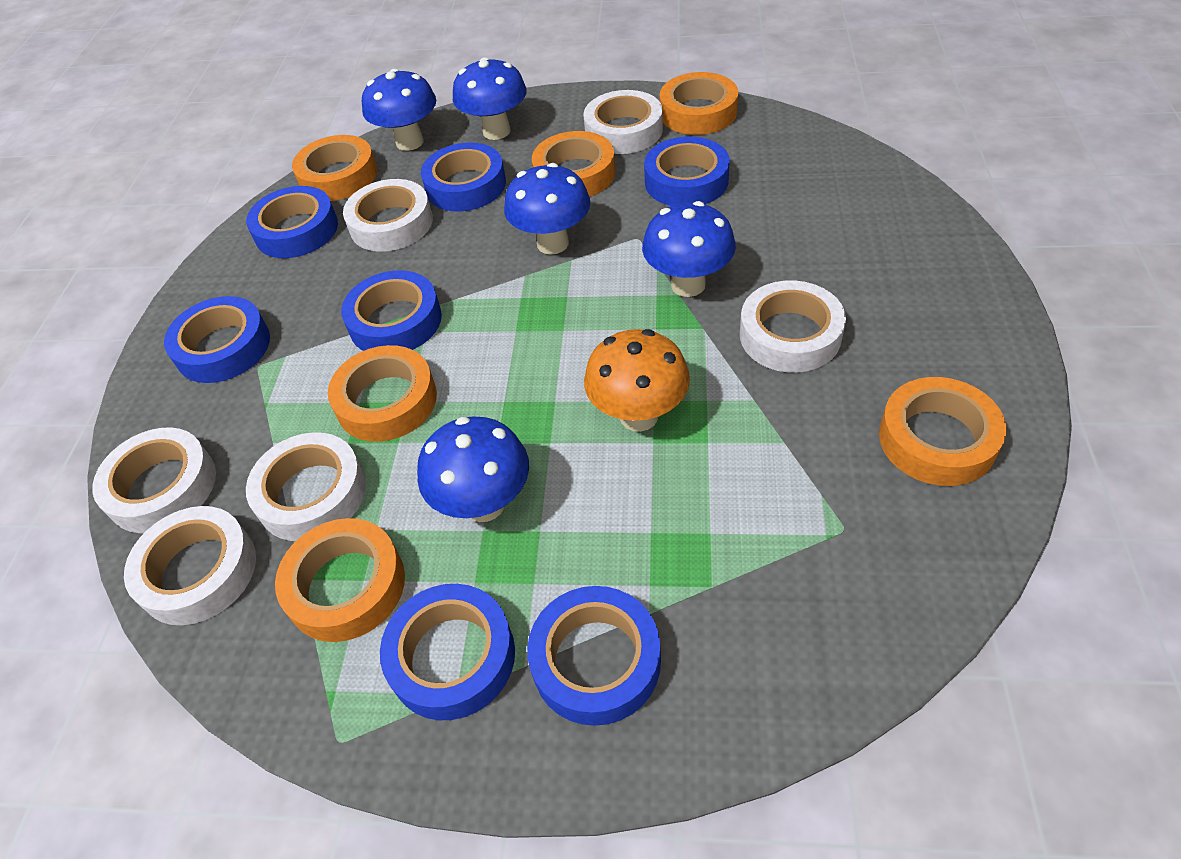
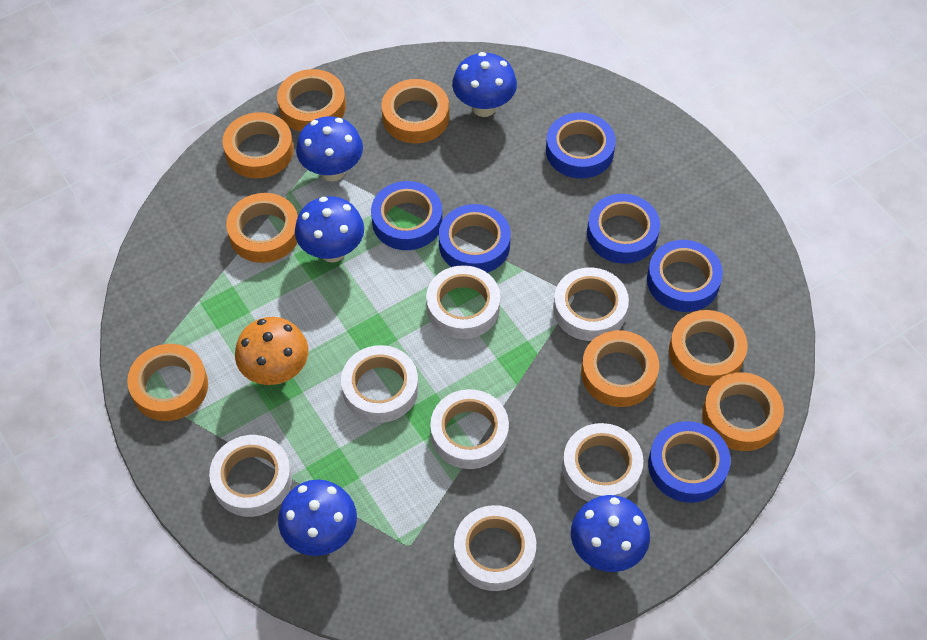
blue tape: [164,296,270,383] [246,186,338,258] [341,270,442,351] [380,584,515,720] [421,143,506,211] [527,586,661,726] [644,137,730,206] = 7 -> [371,181,443,250] [439,204,511,273] [546,112,616,179] [587,194,660,264] [647,240,723,312] [648,421,731,503] = 6
orange tape: [275,518,405,642] [292,135,377,201] [328,345,437,442] [532,131,616,197] [659,72,738,135] [879,377,1006,486] = 6 -> [127,344,208,421] [222,112,294,178] [226,193,298,263] [277,69,346,132] [382,79,449,143] [581,330,659,407] [669,310,748,386] [702,372,784,451] = 8
white tape: [92,427,216,533] [124,506,256,625] [246,432,366,541] [343,179,433,252] [583,90,663,154] [740,280,846,373] = 6 -> [209,435,292,517] [341,345,419,423] [426,265,500,339] [430,389,509,469] [454,505,536,591] [553,268,629,341] [562,423,643,502] = 7

